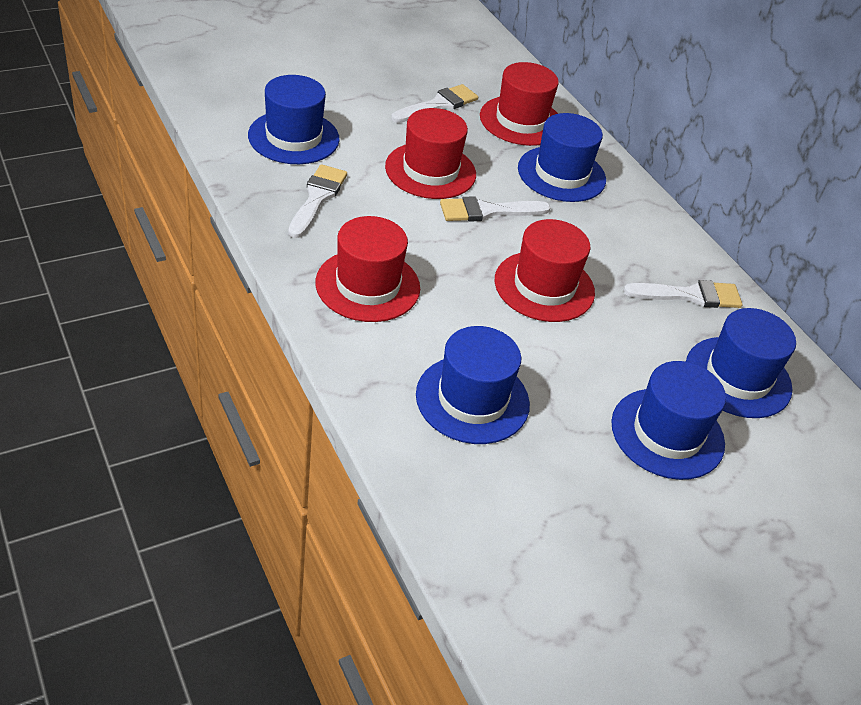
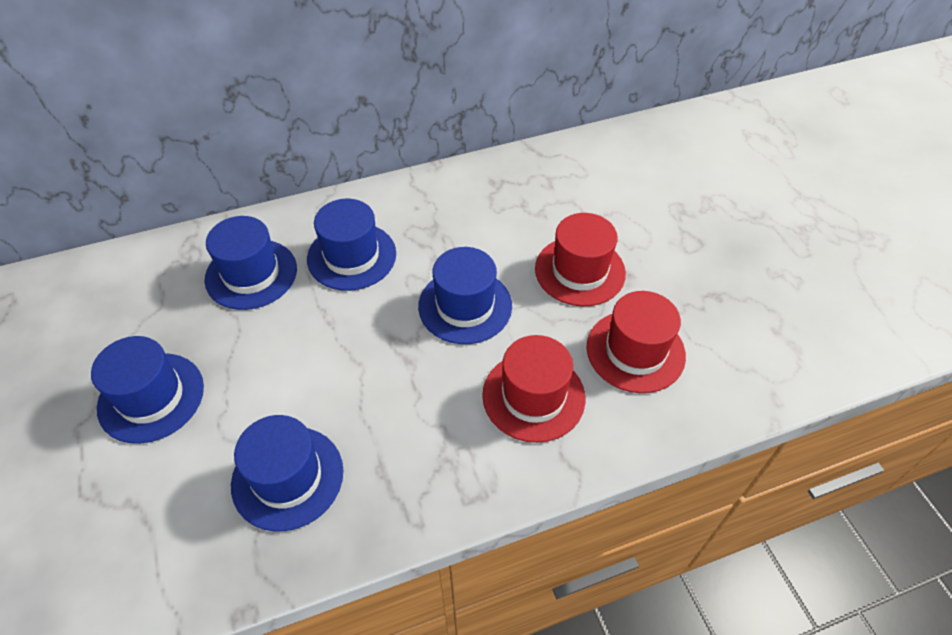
red hat: [315,216,420,322] [385,108,476,199] [480,62,559,146] [495,219,595,322] = 4 -> [482,335,585,443] [535,213,626,306] [586,291,686,393] = 3
white brush: [288,164,347,238] [391,84,478,123] [440,196,551,222] [624,280,742,308] = 4 -> none = 0

